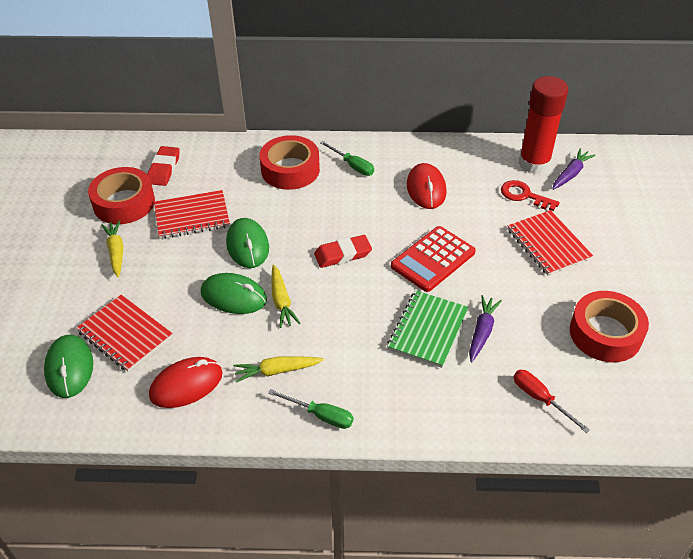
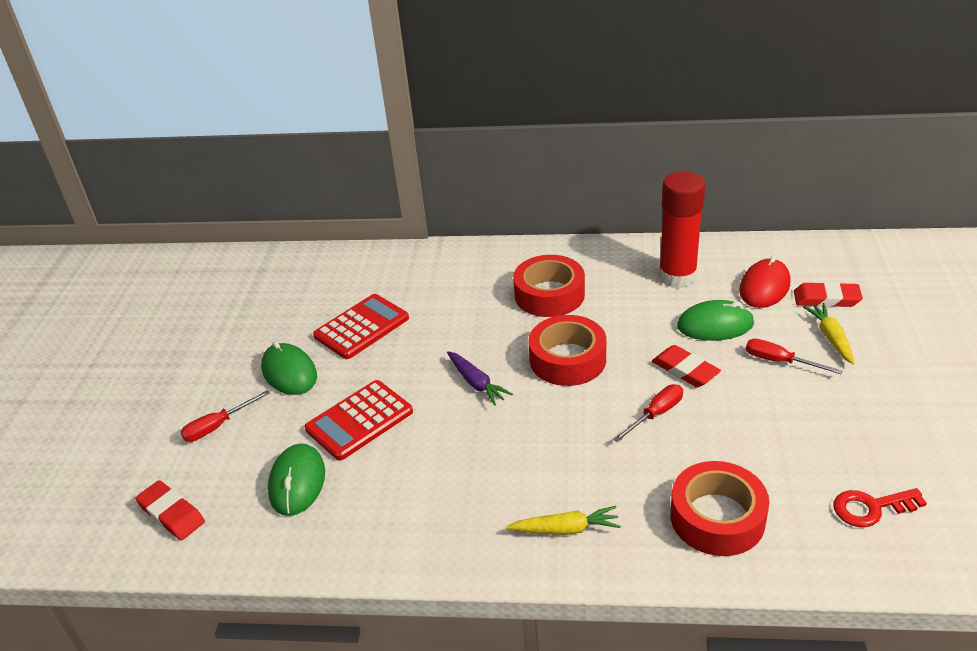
green notebook: [387,290,469,368] = 1 -> none = 0
green screwdriver: [268,389,353,429] [320,141,374,176] = 2 -> none = 0
purple carrot: [469,295,502,363] [552,148,596,190] = 2 -> [447,351,513,406] = 1
red calculator: [391,226,476,292] = 1 -> [305,380,413,460] [313,294,409,359] = 2
red eraser: [147,146,180,186] [314,235,372,268] = 2 -> [135,480,205,540] [652,345,721,387] [794,282,863,307] = 3
red mouse: [149,357,223,408] [407,163,447,209] = 2 -> [739,255,790,308] = 1
red notebook: [76,295,173,372] [154,190,230,239] [508,210,593,276] = 3 -> none = 0
red screwdriver: [513,370,590,433] = 1 -> [181,390,270,442] [613,384,683,442] [746,339,843,374] = 3
yellow carrot: [101,220,123,277] [233,356,324,383] [272,265,300,328] = 3 -> [506,506,621,535] [803,303,855,365] = 2

